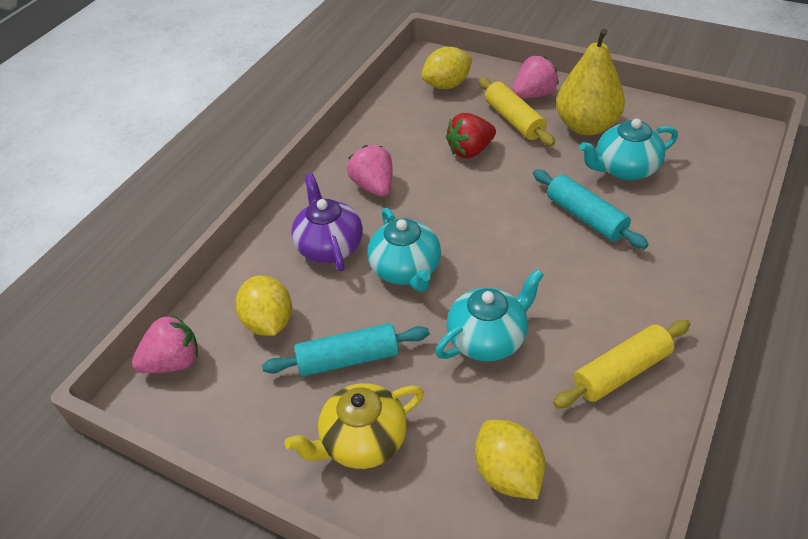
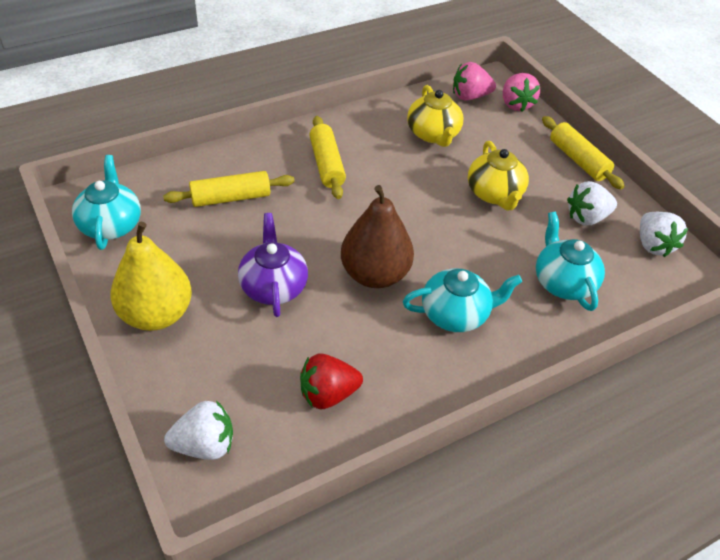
brown pear: none = 0 -> [341,185,414,288] = 1
pink strawberry: [132,315,198,373] [347,145,393,196] [512,56,559,99] = 3 -> [453,62,496,101] [503,73,540,112] = 2
turquoise rolling pin: [262,323,429,376] [533,169,649,249] = 2 -> none = 0
white strawberry: none = 0 -> [164,400,233,460] [567,181,617,225] [640,212,688,257] = 3
yellow lemon: [236,275,292,336] [421,47,472,89] [475,420,545,499] = 3 -> none = 0
yellow rolling pin: [479,78,555,146] [553,320,690,408] = 2 -> [163,171,295,207] [309,116,346,199] [542,116,625,189] = 3
yellow teapot: [285,383,424,469] = 1 -> [407,85,464,147] [468,141,529,211] = 2

